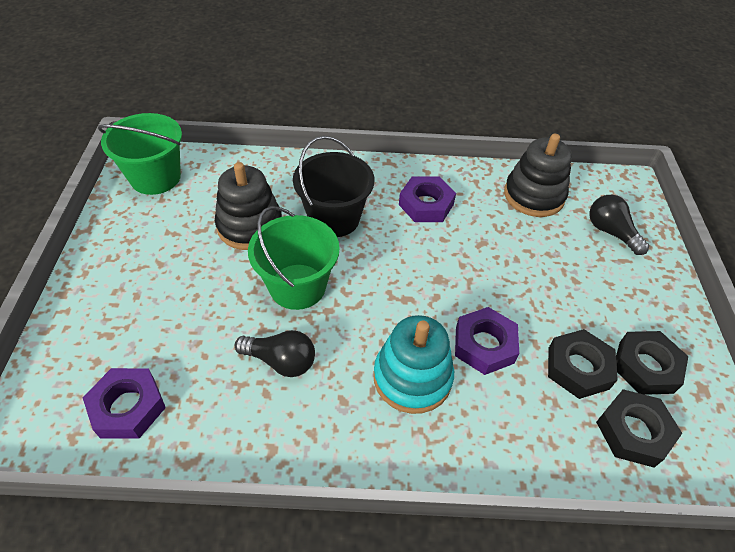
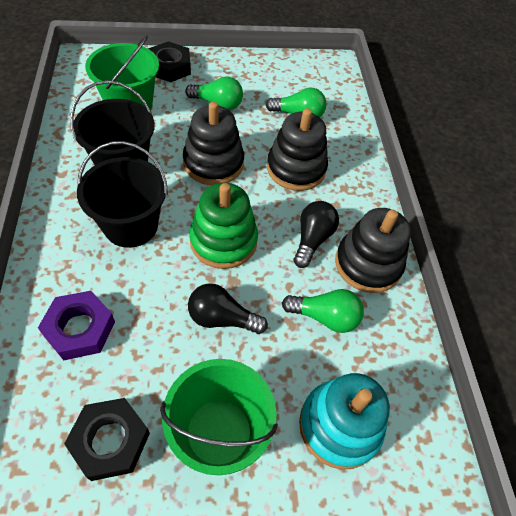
black bucket: [293,136,374,237] = 1 -> [70,80,155,165] [77,141,168,248] = 2
black nut: [548,329,618,399] [596,389,682,468] [616,331,688,395] = 3 -> [64,398,150,481] [148,41,191,82] = 2
black stacking toy: [215,162,282,250] [504,134,572,217] = 2 -> [183,102,244,185] [267,108,328,191] [335,208,411,293] = 3
green light bulb: none = 0 -> [185,76,243,110] [266,88,326,117] [282,289,364,333] = 3
green stacking toy: none = 0 -> [189,183,258,269] = 1
purple nut: [83,368,166,439] [399,176,456,222] [455,307,519,375] = 3 -> [38,291,115,360] = 1

